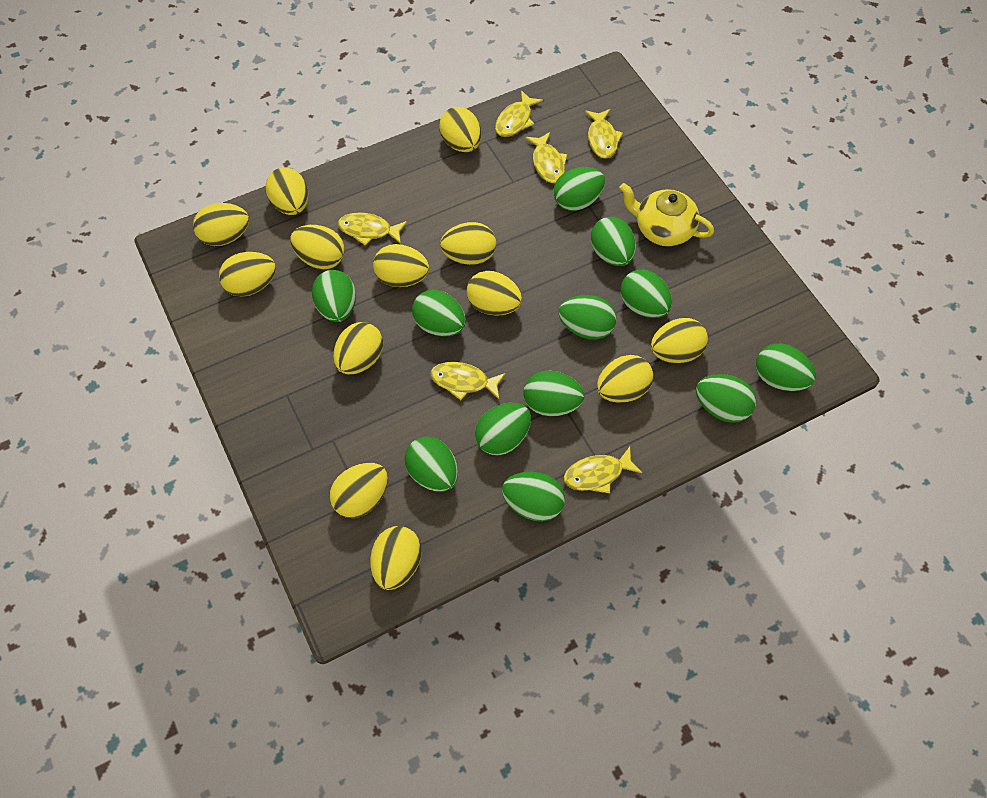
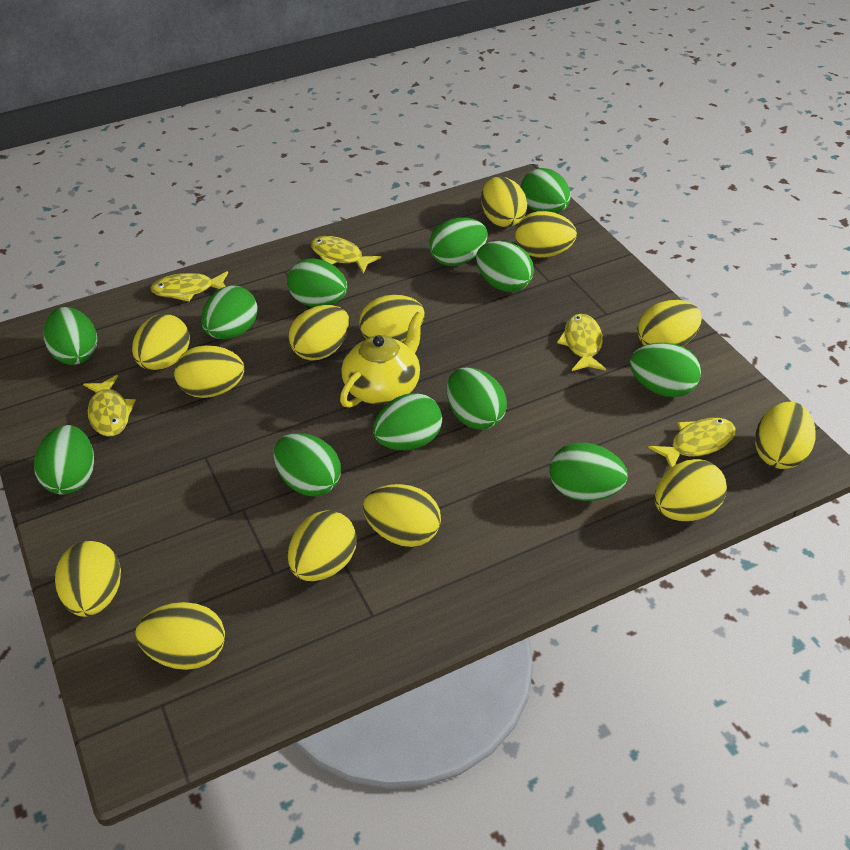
yellow fish: [338,212,407,246] [430,362,506,400] [495,90,543,137] [525,132,567,183] [564,447,642,493] [585,109,623,159] = 6 -> [83,375,136,437] [150,271,228,302] [311,236,381,273] [557,314,606,371] [648,418,736,468] = 5

